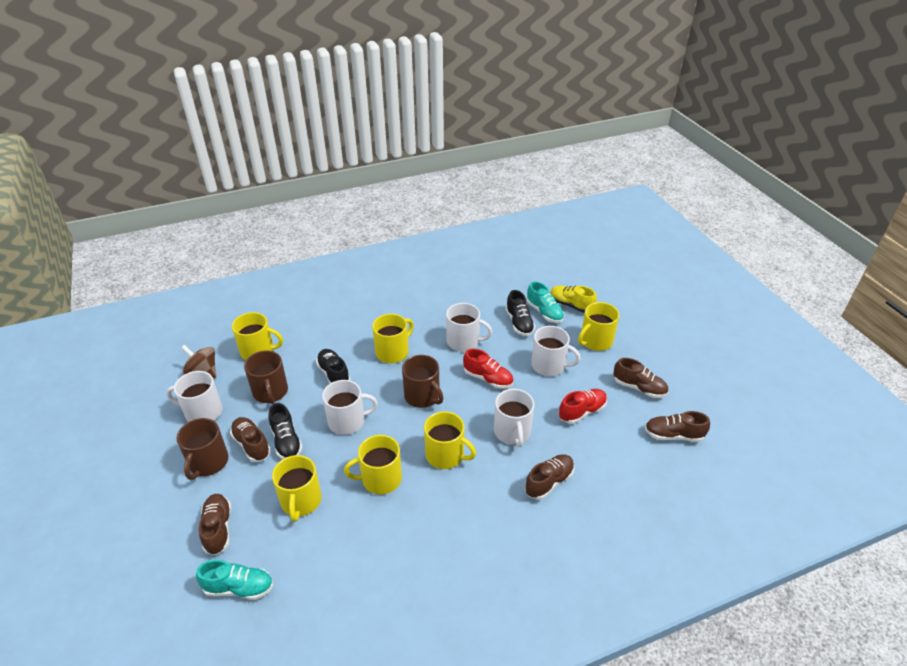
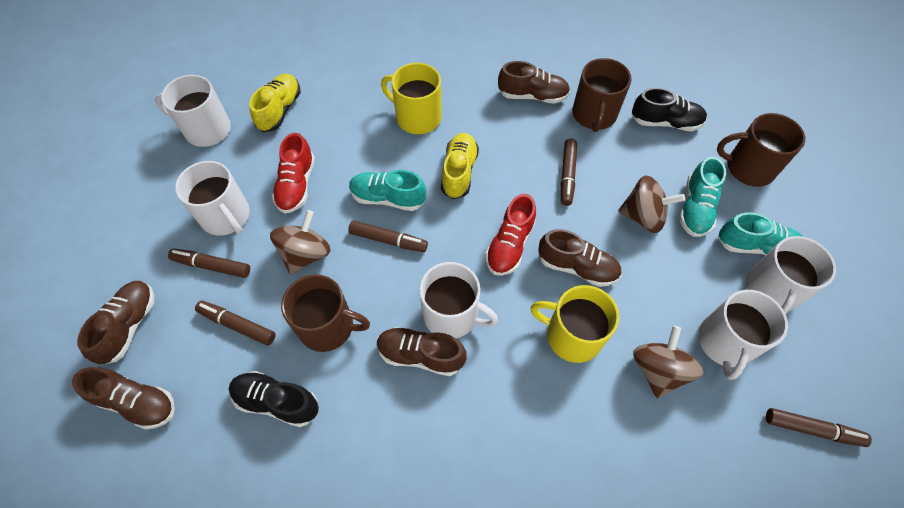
black shoe: [269,403,303,459] [316,349,350,384] [506,290,535,336] = 3 -> [229,371,319,427] [632,88,707,131] = 2
brown marker: none = 0 -> [168,249,250,278] [195,301,276,346] [348,221,428,252] [561,139,577,206] [766,408,872,447] = 5
brown spinning top: [181,345,216,378] = 1 -> [270,210,331,275] [618,175,685,233] [633,326,703,398] = 3
turquoise shoe: [196,560,273,600] [527,281,564,323] = 2 -> [349,170,426,211] [679,156,726,237] [718,212,803,255] = 3
yellow mug: [232,312,283,360] [272,455,322,522] [344,435,402,494] [372,314,414,363] [424,411,476,469] [578,302,619,351] = 6 -> [381,63,442,134] [531,285,619,363] = 2
yellow shoe: [550,286,597,313] = 1 -> [249,74,301,132] [441,133,479,199] = 2

